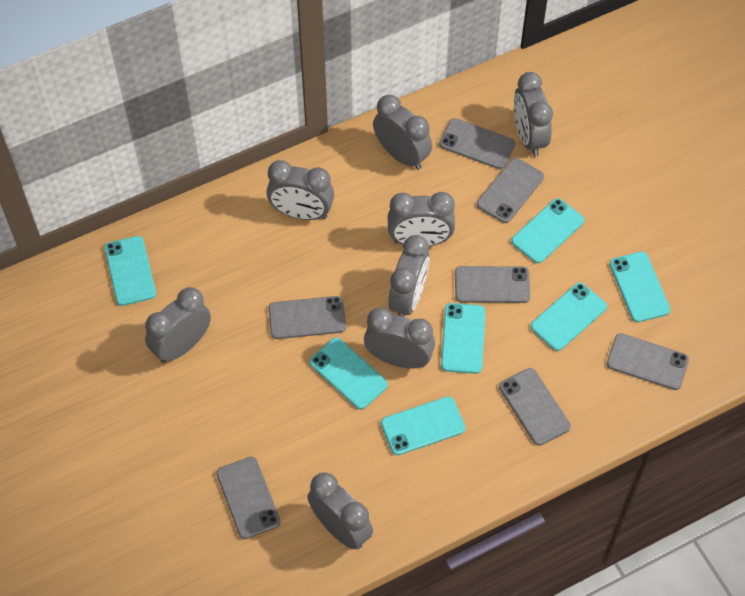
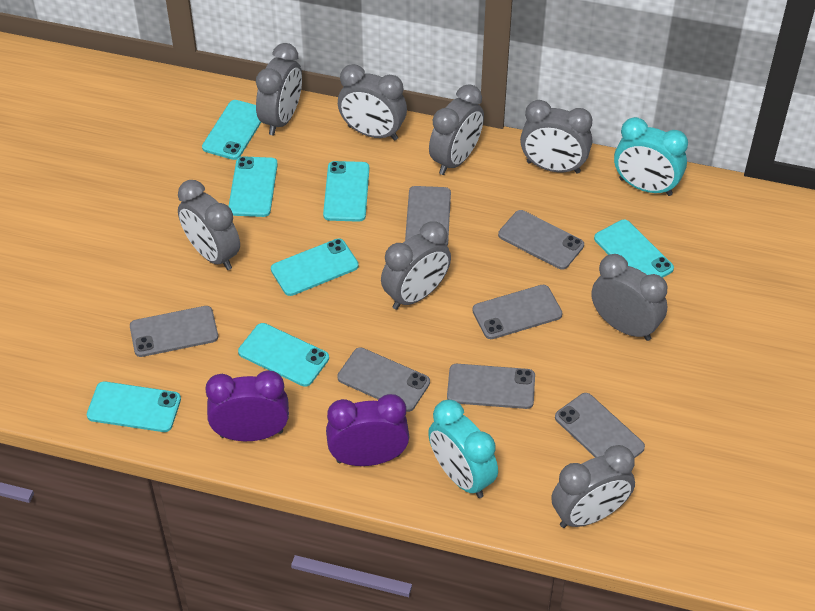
purple clock: none = 0 -> [205,371,289,441] [326,394,409,466] = 2
turquoise clock: none = 0 -> [428,400,498,498] [614,117,688,196] = 2

